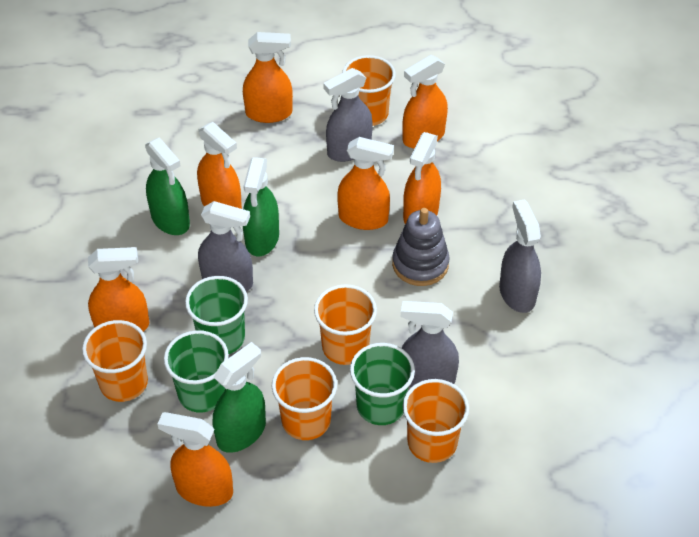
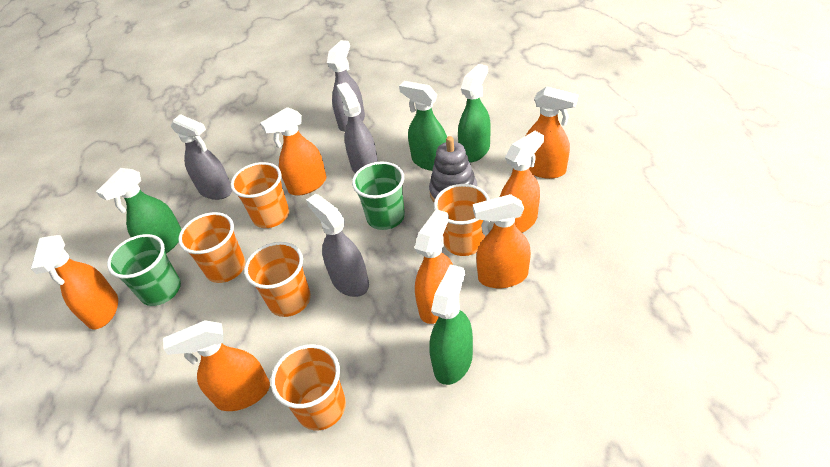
green cup: [164,330,229,413] [185,276,248,354] [350,343,415,425] = 3 -> [107,234,181,306] [352,162,405,230] = 2
green spray bottle: [145,137,190,235] [213,342,266,453] [243,157,279,256] = 3 -> [96,168,182,253] [399,81,447,171] [430,264,473,385] [458,64,491,163] = 4

